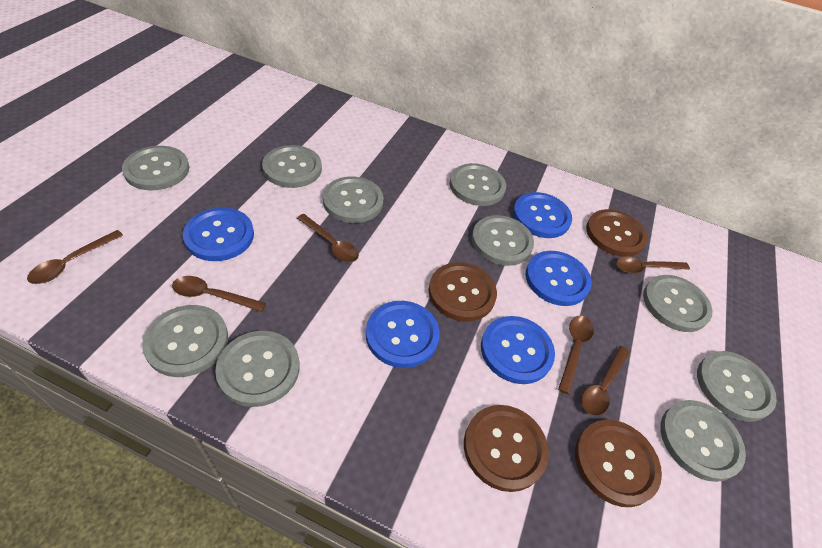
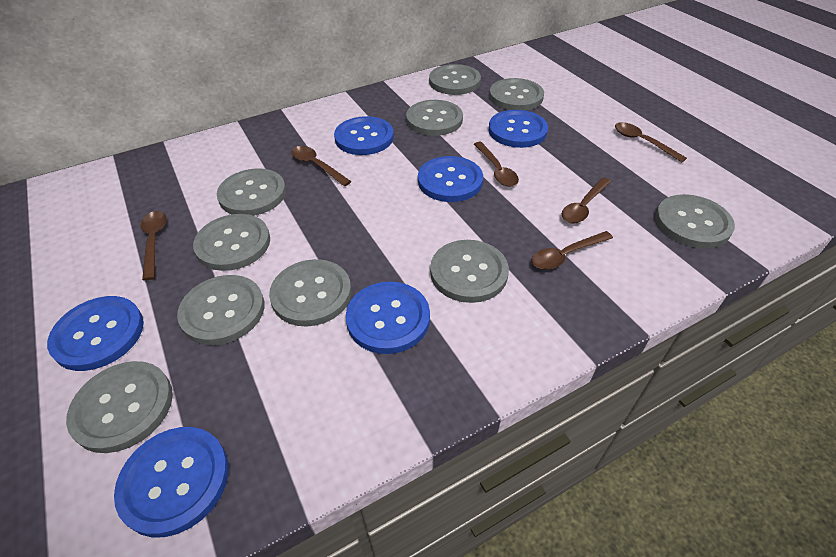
blue button: [183,208,254,261] [366,301,440,368] [481,316,555,384] [513,192,572,238] [525,251,592,306] = 5 -> [47,296,144,371] [114,427,229,538] [334,116,394,155] [346,282,430,354] [418,156,483,202] [489,110,548,148] = 6
brown button: [428,262,497,322] [464,405,549,492] [575,420,662,507] [586,209,647,257] = 4 -> none = 0

